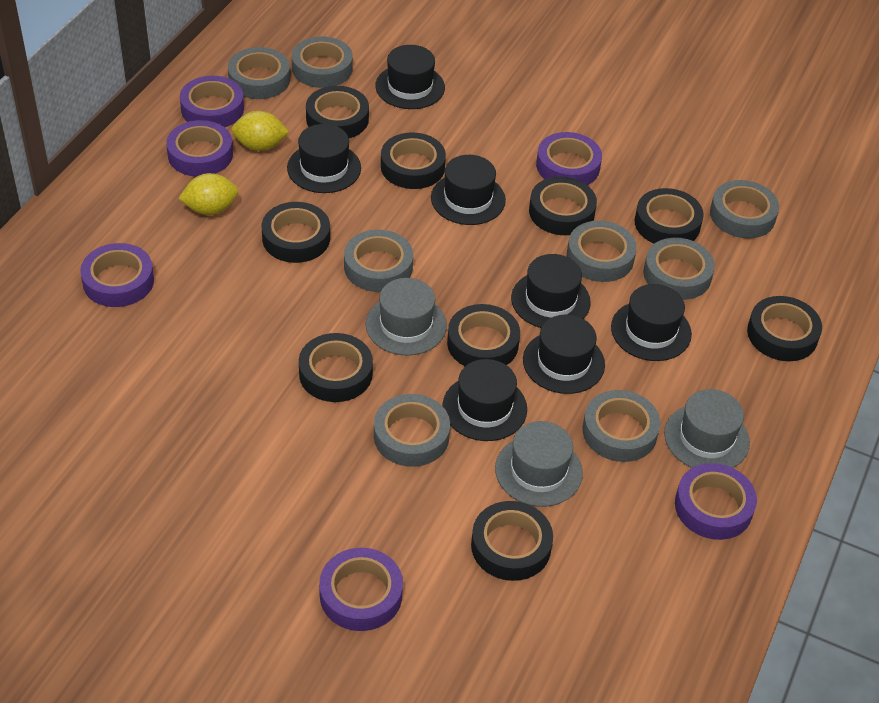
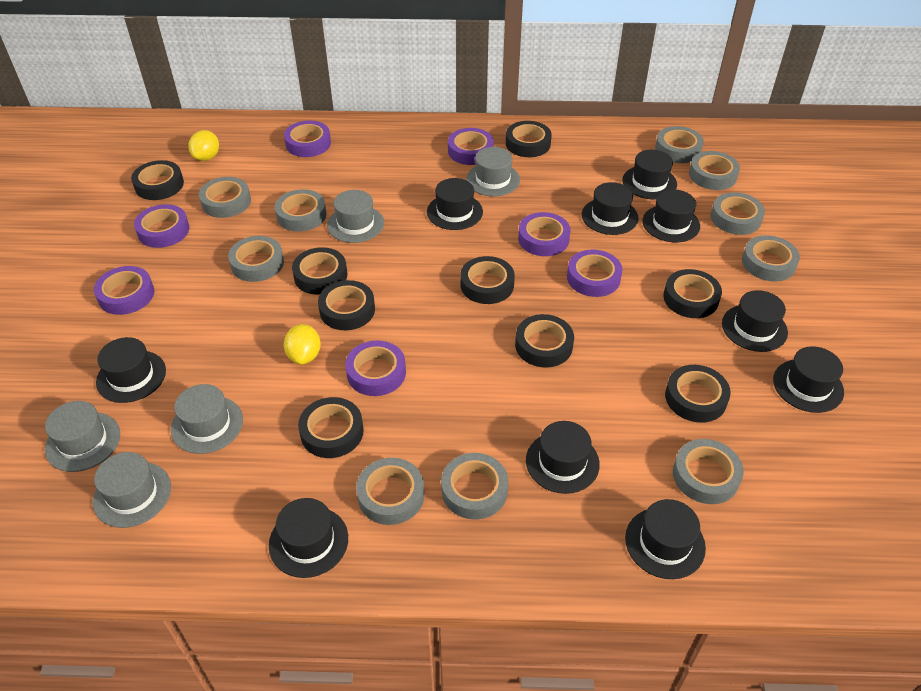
black hat: [287,124,361,193] [375,45,445,109] [431,155,506,225] [442,359,527,441] [511,254,591,328] [523,315,605,394] [611,284,692,361] = 7 -> [96,337,166,403] [269,498,348,578] [427,178,483,230] [526,421,600,494] [582,182,638,235] [622,150,677,199] [625,499,706,579] [642,189,700,242] [722,290,788,352] [773,346,844,413] = 10
grey hat: [366,278,447,356] [495,421,583,507] [664,389,750,468] = 3 -> [45,401,120,472] [93,452,171,528] [171,384,243,454] [327,190,384,243] [466,147,520,196] = 5
grey tape: [228,47,290,99] [292,37,353,88] [344,230,413,292] [374,394,450,467] [567,221,637,282] [583,390,660,462] [643,238,715,300] [710,180,779,239] = 8 -> [199,177,251,218] [228,236,284,282] [275,189,326,232] [356,458,424,525] [441,453,508,520] [655,126,704,163] [673,439,744,504] [689,151,740,190] [711,192,765,235] [742,235,800,282] = 10
purple tape: [80,243,154,307] [166,120,233,177] [180,76,244,127] [319,548,403,631] [536,132,602,185] [675,463,757,540] = 6 -> [94,266,154,315] [134,204,189,248] [284,121,331,157] [345,340,406,396] [448,128,494,165] [518,212,570,256] [567,250,622,297] = 7

